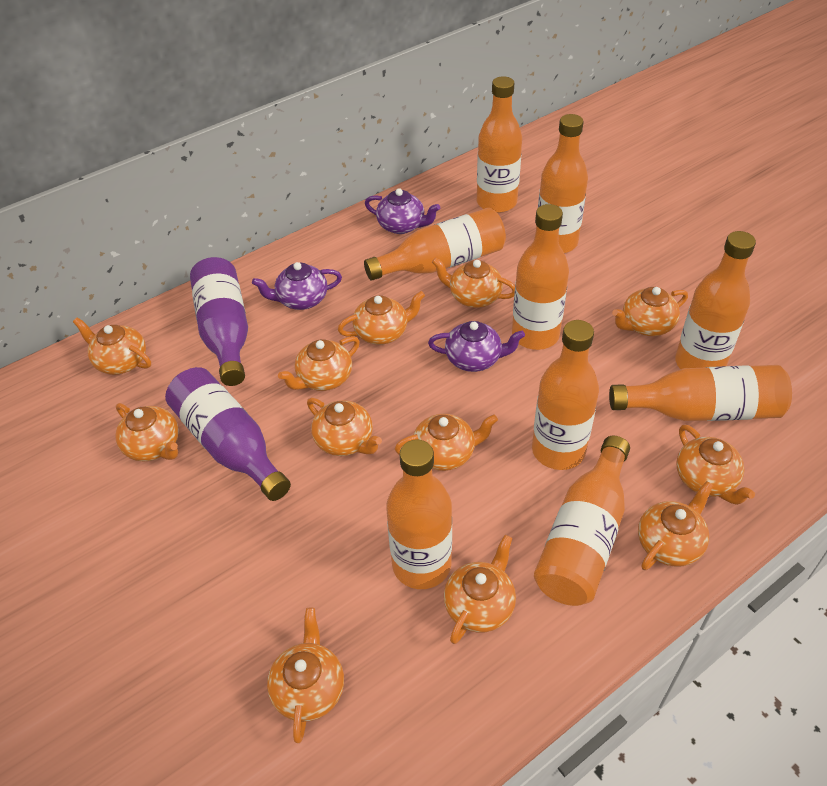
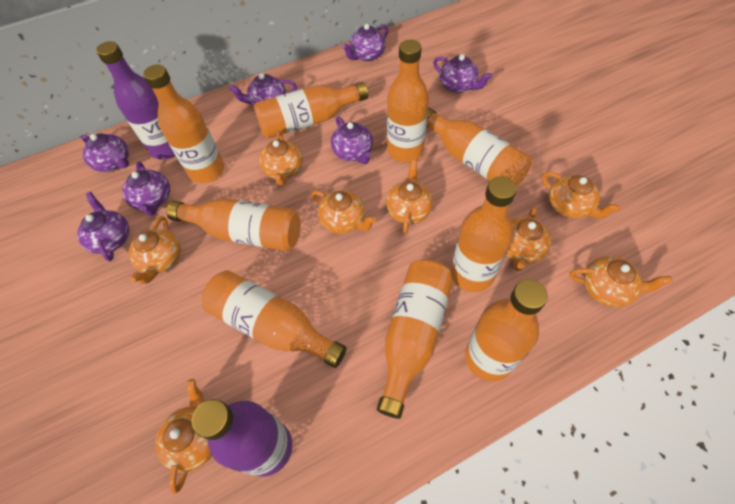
orange teapot: [73,318,151,375] [115,403,179,462] [267,608,344,743] [278,336,360,391] [307,398,382,456] [338,291,425,345] [395,414,498,471] [432,258,515,308] [444,535,516,644] [612,287,688,336] [638,481,714,570] [676,425,755,505] = 12 -> [129,216,181,284] [155,379,212,494] [259,131,303,185] [312,190,376,234] [386,160,433,234] [506,206,552,271] [542,172,621,218] [569,256,673,307] = 8
purple teapot: [252,262,342,310] [365,188,440,234] [428,321,525,372] = 3 -> [77,192,129,261] [81,133,129,172] [122,162,170,216] [228,73,297,107] [331,117,373,164] [342,24,389,61] [433,54,492,93] = 7

